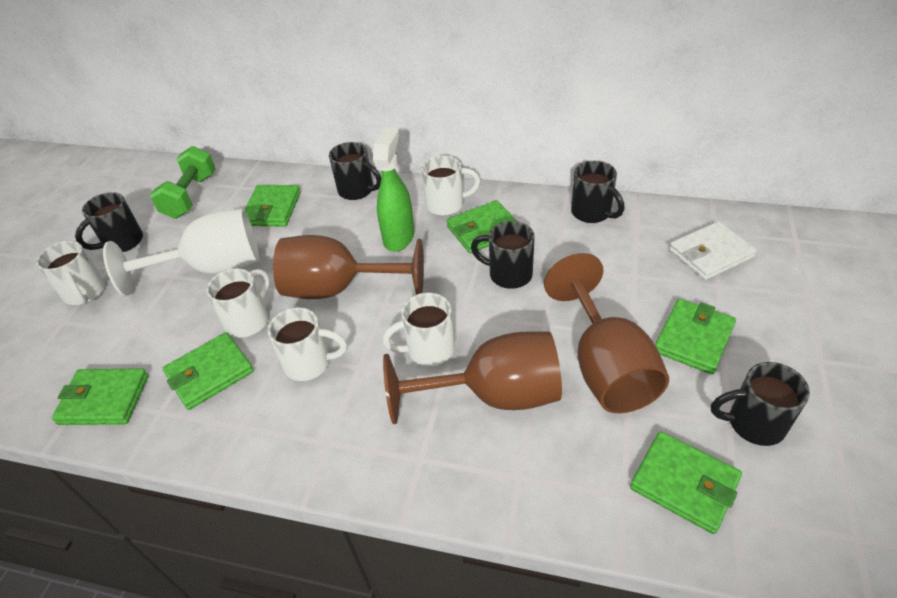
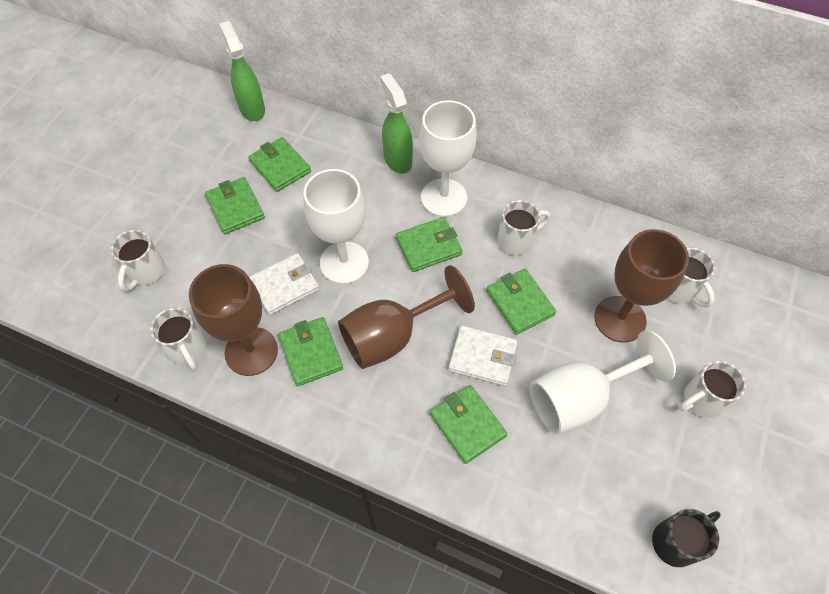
black mug: [75,192,143,252] [329,142,381,200] [471,221,535,289] [571,161,624,223] [711,362,810,446] = 5 -> [652,509,721,567] = 1
green dumbbell: [150,146,216,219] = 1 -> none = 0
green spray bottle: [373,127,414,252] = 1 -> [219,21,265,121] [380,73,413,174] = 2
white goblet: [103,209,259,296] = 1 -> [304,169,369,284] [419,100,477,217] [530,330,676,434] = 3
white wallet: [669,221,757,280] = 1 -> [249,253,319,315] [448,325,518,386] = 2

